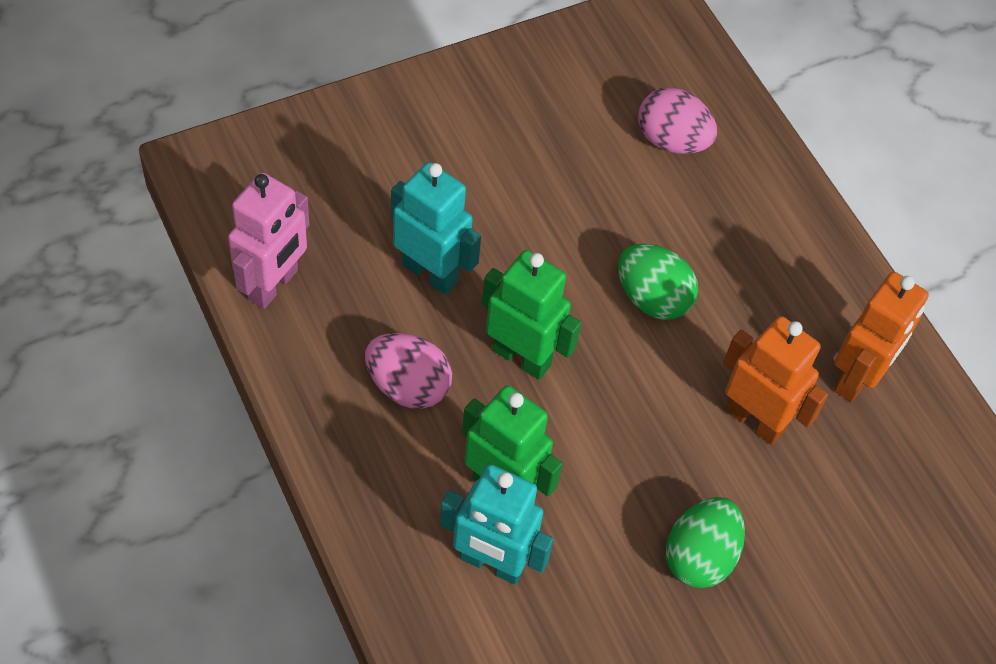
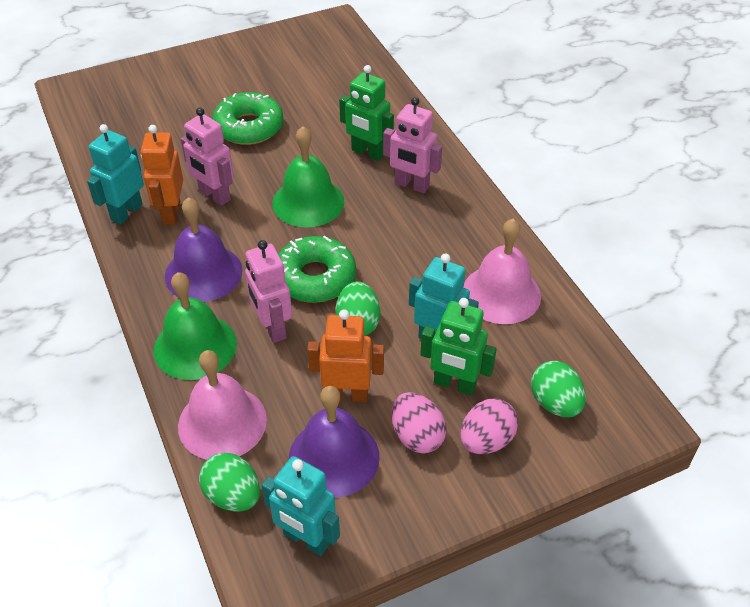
green bell: none = 0 -> [154,272,237,380] [272,126,344,227] = 2
green donut: none = 0 -> [212,92,284,145] [278,236,356,303] = 2
green egg: [618,244,698,320] [666,497,745,588] = 2 -> [199,453,260,512] [335,281,381,336] [531,361,586,417] = 3
pink bell: none = 0 -> [178,350,267,460] [463,219,541,324] = 2
pink robot: [228,173,310,309] = 1 -> [181,107,234,206] [245,240,292,343] [383,97,442,194] = 3
purple bell: none = 0 -> [165,197,243,302] [289,386,380,498] = 2
turquoise robot: [391,162,481,295] [440,464,554,584] = 2 -> [87,124,144,225] [261,456,340,556] [409,254,479,339] = 3

